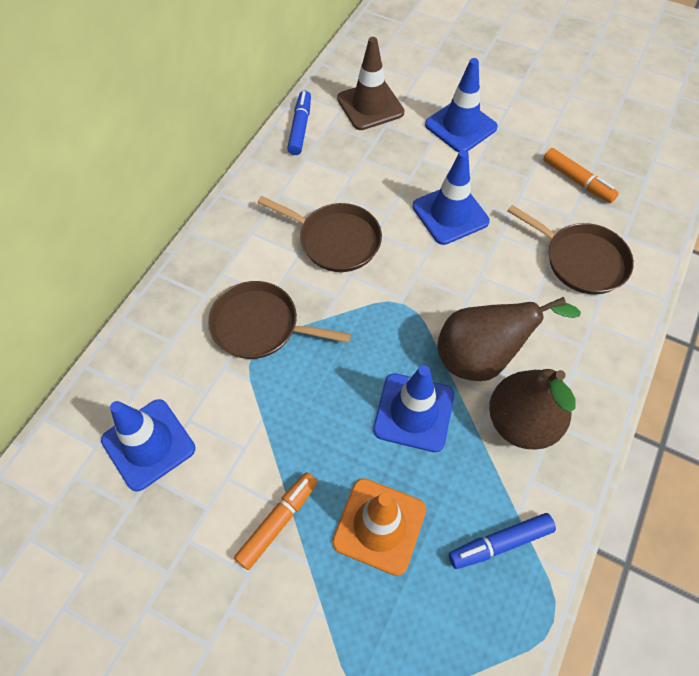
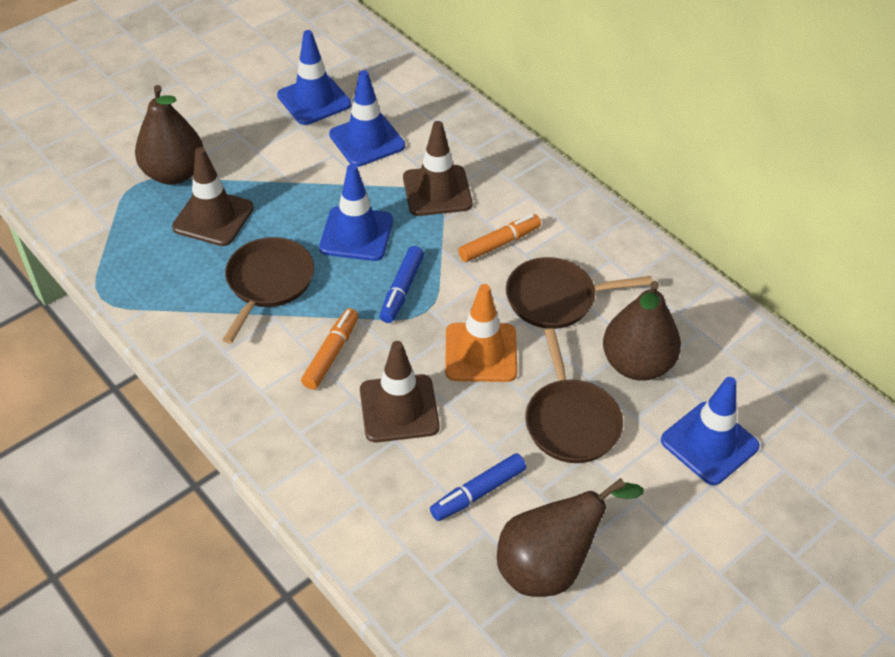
brown pear: [437,297,581,381] [489,369,575,450] = 2 -> [135,85,203,185] [497,478,644,597] [603,281,681,381] = 3
brown traffic cone: [337,37,405,130] = 1 -> [172,147,254,246] [360,341,440,442] [403,121,473,216] = 3

